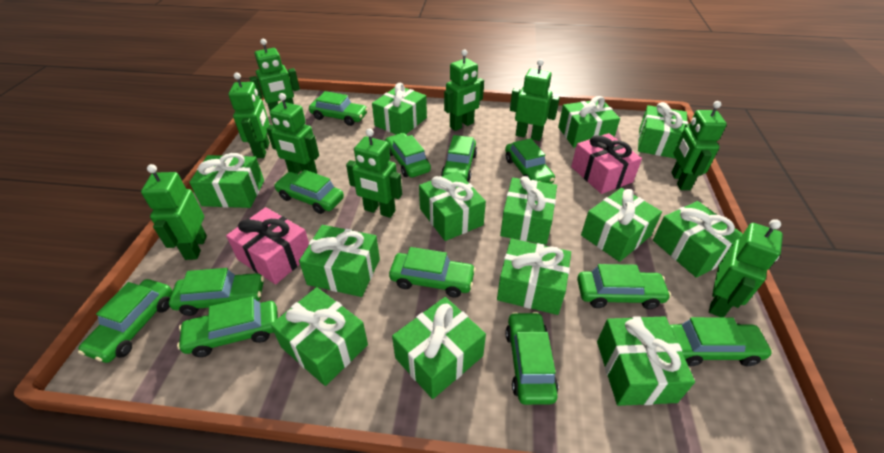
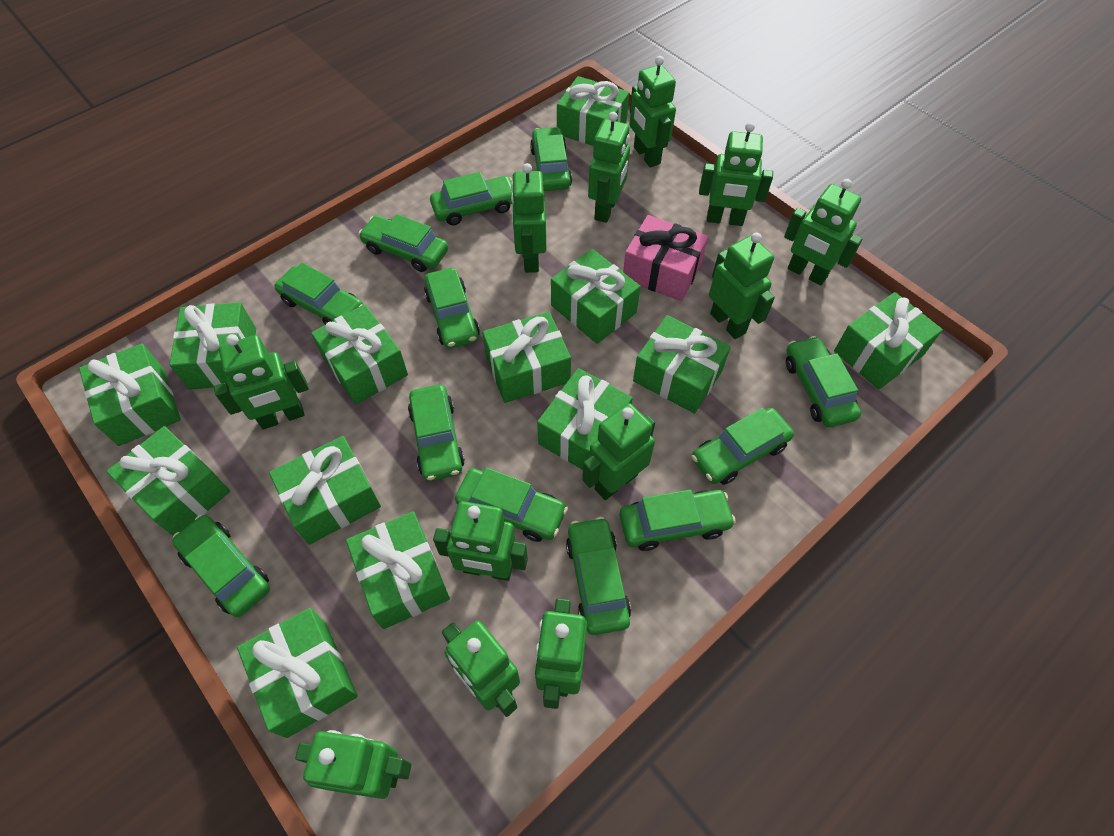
green robot: [141,164,207,260] [228,72,270,158] [249,39,300,111] [266,93,319,174] [346,128,402,218] [444,49,484,131] [510,59,560,141] [672,101,727,190] [709,219,783,317] = 9 -> [214,334,309,429] [295,730,412,799] [433,501,528,581] [442,621,520,717] [511,163,546,273] [535,598,587,709] [582,403,655,500] [588,112,630,223] [629,56,676,168] [699,122,773,226] [709,232,775,339] [784,179,862,286] = 12
pink gift: [226,207,309,285] [571,133,642,194] = 2 -> [623,215,708,301] = 1

